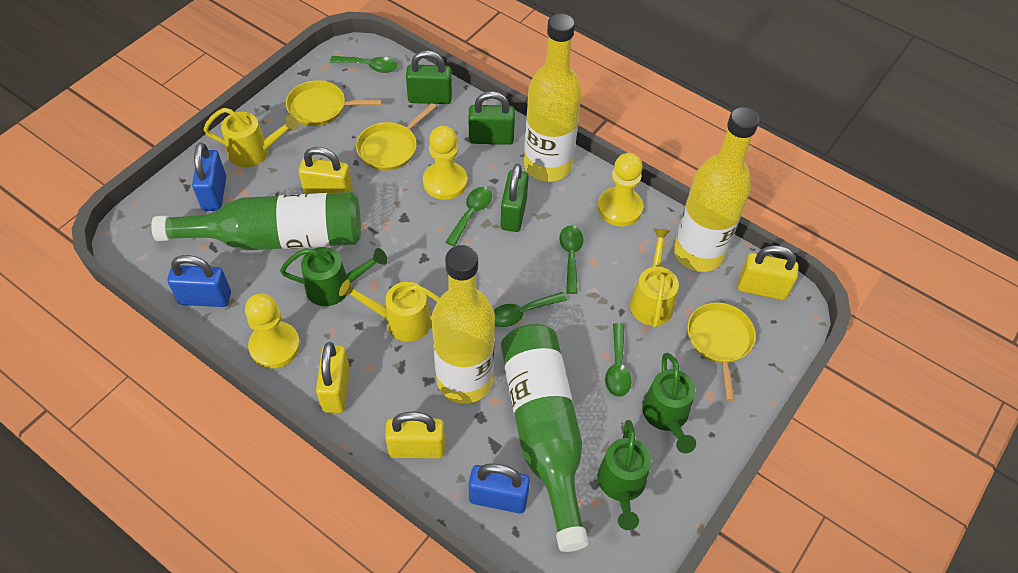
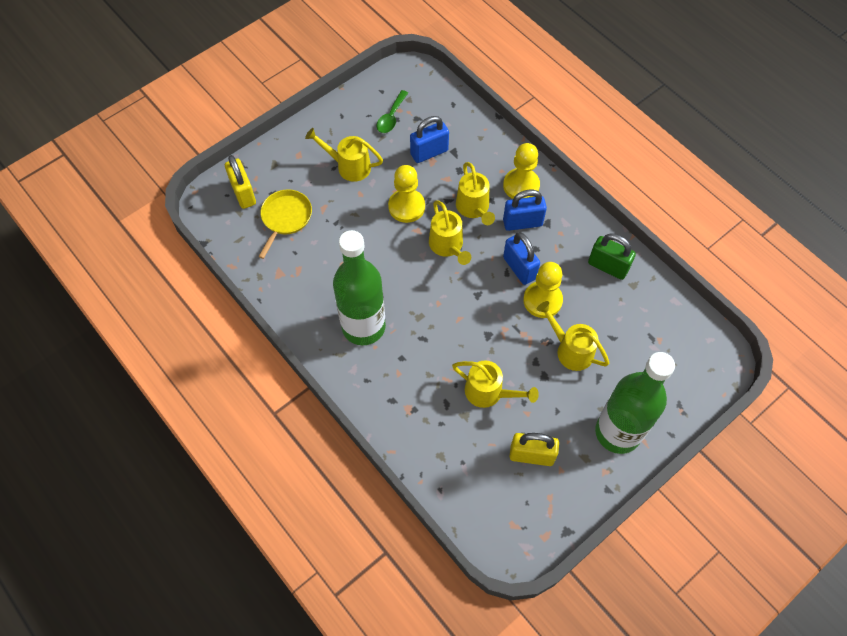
green padlock: [406,50,452,104] [469,91,515,145] [501,164,529,232] = 3 -> [588,233,636,280] = 1
green spoon: [330,56,398,73] [446,187,492,246] [494,292,567,327] [559,226,583,294] [605,323,632,397] = 5 -> [376,90,408,133] = 1
green watering can: [280,247,387,306] [598,420,651,530] [642,353,696,453] = 3 -> none = 0
yellow bottle: [432,245,495,404] [524,13,582,182] [674,107,759,272] = 3 -> none = 0
yellow padlock: [298,147,353,194] [316,342,350,413] [385,412,445,458] [738,245,799,300] = 4 -> [225,155,256,209] [510,433,559,466] = 2
yellow pan: [286,80,382,126] [356,103,436,171] [687,303,756,401] = 3 -> [258,189,312,259] = 1
yellow watering can: [203,108,299,167] [339,279,440,342] [630,229,679,328] = 3 -> [305,128,383,182] [429,200,471,265] [452,360,539,408] [456,162,495,225] [537,301,609,371] = 5

